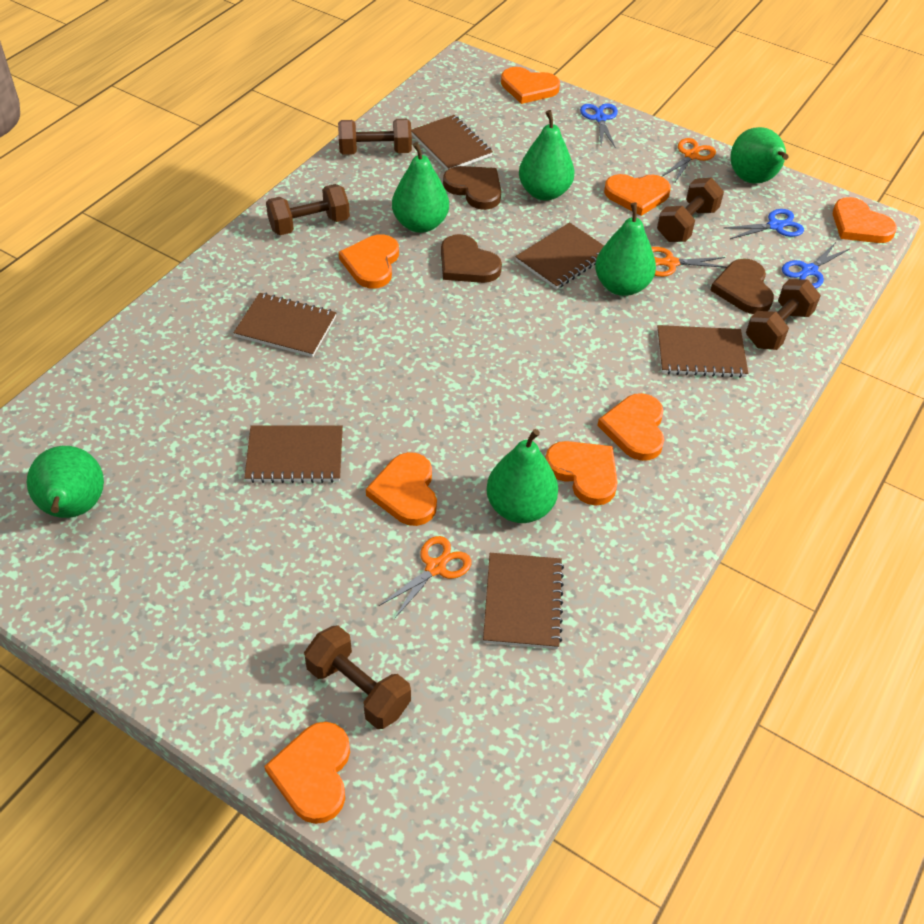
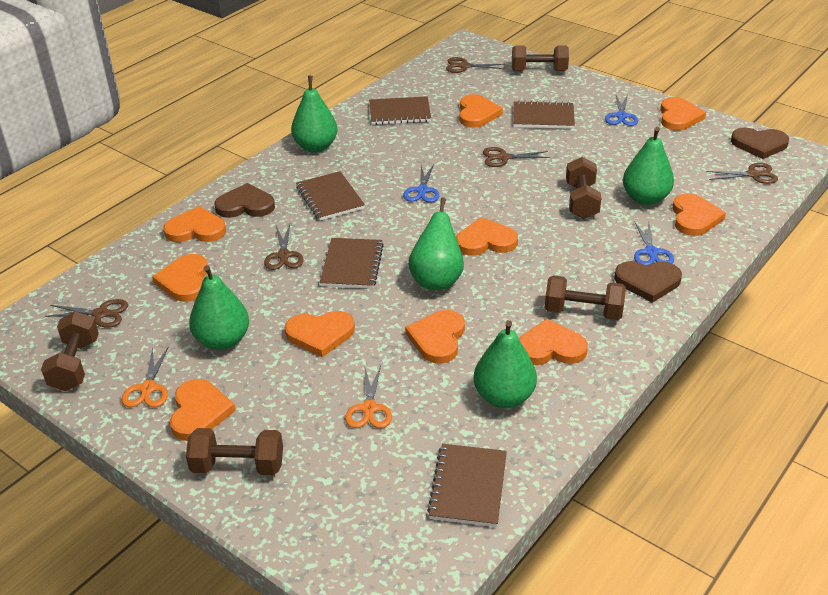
brown notebook: [234,293,336,357] [244,425,343,483] [411,115,493,170] [483,553,564,649] [515,222,604,289] [657,325,748,378] = 6 -> [296,171,365,221] [320,238,384,289] [369,96,431,125] [427,444,507,527] [513,101,575,129] = 5
brown scissors: none = 0 -> [45,299,128,328] [264,225,304,270] [446,57,504,73] [483,147,550,167] [706,163,778,184] = 5
green pear: [27,446,104,518] [392,142,449,233] [486,429,558,523] [519,110,574,201] [595,203,656,296] [730,127,789,184] = 6 -> [189,265,249,350] [291,76,337,152] [408,197,464,290] [474,320,537,408] [623,127,674,205] = 5
orange heart: [264,722,350,824] [339,234,399,289] [366,452,437,526] [501,67,560,104] [545,441,618,506] [597,393,664,461] [604,174,671,216] [833,197,897,243] = 8 -> [152,254,207,302] [164,206,226,242] [170,379,236,441] [285,311,355,357] [405,310,465,364] [456,217,518,256] [459,94,503,128] [519,319,588,365] [660,97,706,131] [673,193,726,236] = 10
orange scissors: [379,536,472,619] [651,247,727,277] [661,138,716,184] = 3 -> [122,346,169,407] [345,365,392,428] = 2

